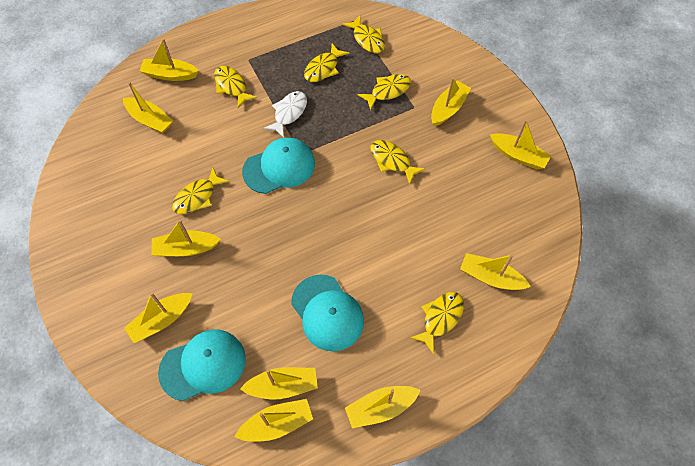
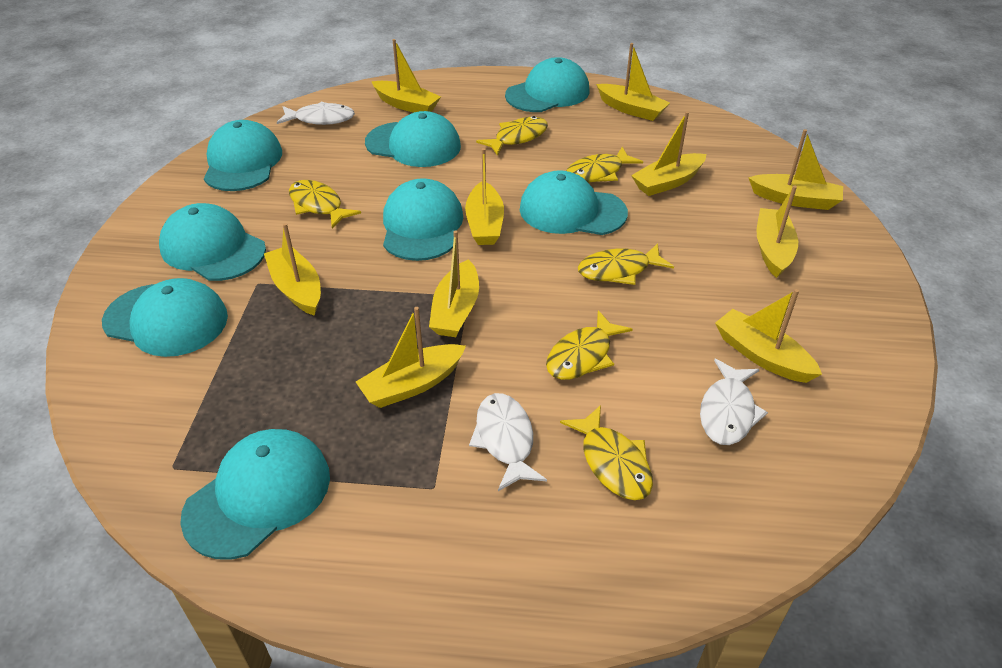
turquoise cap: [158,330,246,401] [242,137,315,194] [291,275,364,351] = 3 -> [102,278,228,357] [159,203,266,281] [180,429,330,560] [204,120,282,191] [365,111,461,167] [383,178,463,261] [505,57,590,112] [520,170,628,235] = 8
white fish: [263,91,307,138] = 1 -> [277,101,355,125] [469,393,547,491] [700,359,768,445] = 3
yellow fish: [172,167,230,214] [214,66,258,108] [304,43,349,82] [342,16,385,53] [358,74,411,111] [370,140,425,185] [410,292,464,354] = 7 -> [289,180,361,229] [476,116,548,156] [546,310,633,380] [560,405,653,500] [566,147,643,183] [578,243,674,285] = 6

